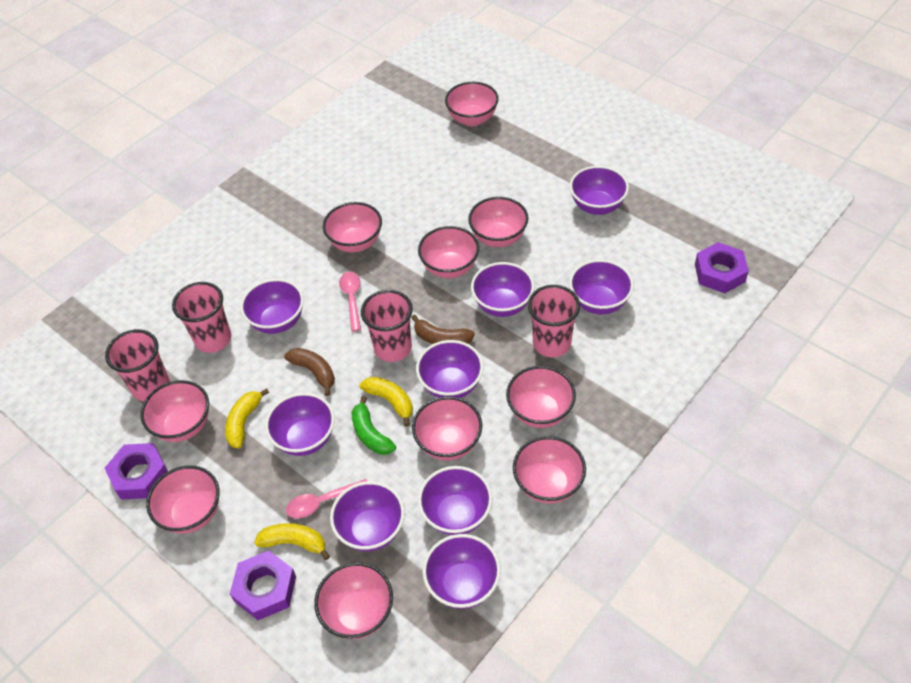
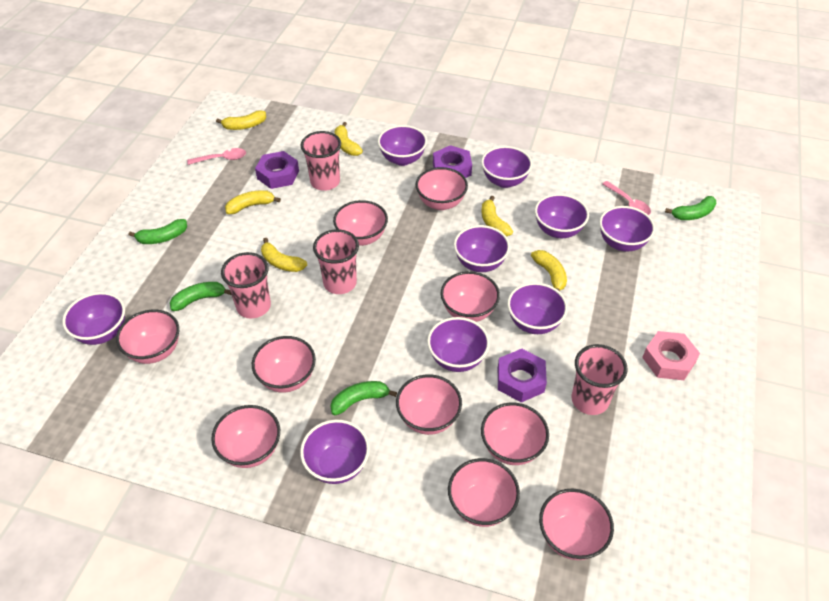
brown banana: [284,348,335,396] [411,314,475,344] = 2 -> none = 0
green banana: [351,396,396,455] = 1 -> [129,219,187,244] [170,282,231,311] [330,381,397,415] [665,196,716,220] = 4
pink nut: none = 0 -> [642,331,700,380] = 1
yellow banana: [225,388,269,449] [254,523,330,560] [359,377,413,427] = 3 -> [216,110,266,130] [225,190,281,214] [261,238,307,272] [335,122,363,156] [481,196,513,237] [531,250,567,291] = 6

